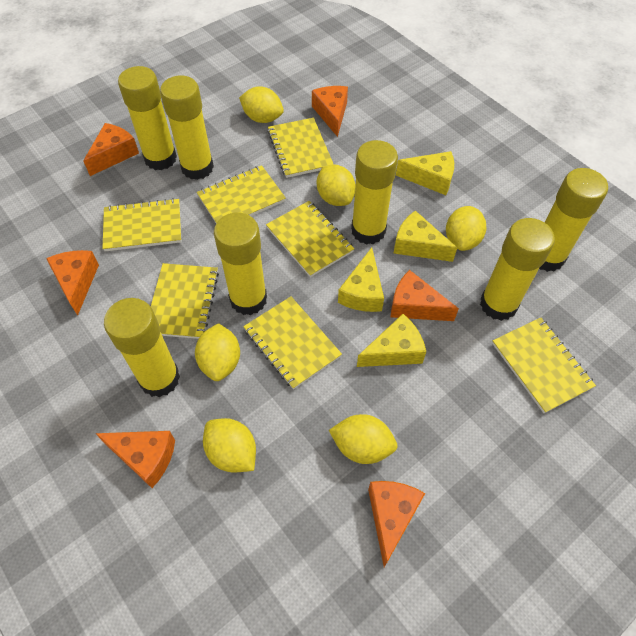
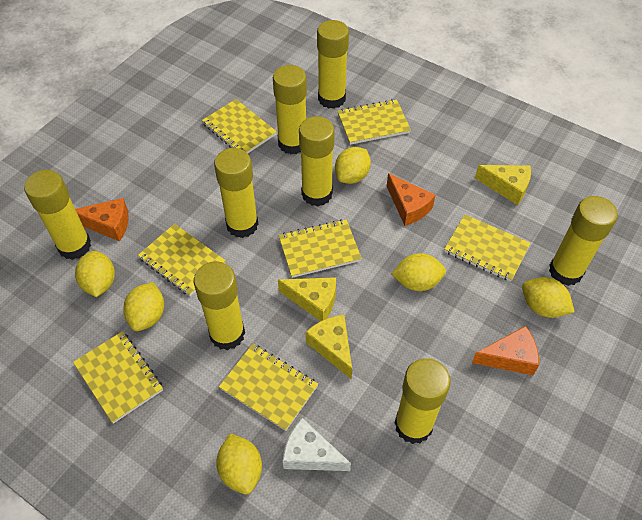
orange cheese: [46,250,99,315] [83,123,139,176] [95,431,175,488] [312,86,348,137] [368,481,425,567] [391,270,459,321] = 6 -> [75,198,129,241] [387,173,435,226] [472,326,539,375] = 3
white cheese: none = 0 -> [283,418,351,471] = 1
yellow cheese: [338,247,384,312] [357,314,426,367] [394,211,457,262] [396,151,454,195] = 4 -> [278,277,336,321] [306,315,352,380] [475,165,531,205] = 3
yellow glue stick: [104,298,180,398] [118,66,177,170] [160,75,214,180] [214,212,267,315] [351,140,398,245] [480,218,555,321] [539,168,608,272] = 7 -> [24,170,91,260] [194,261,245,350] [214,148,259,238] [273,65,307,154] [299,116,335,206] [317,20,349,109] [395,358,451,444] [549,196,618,286] = 8

